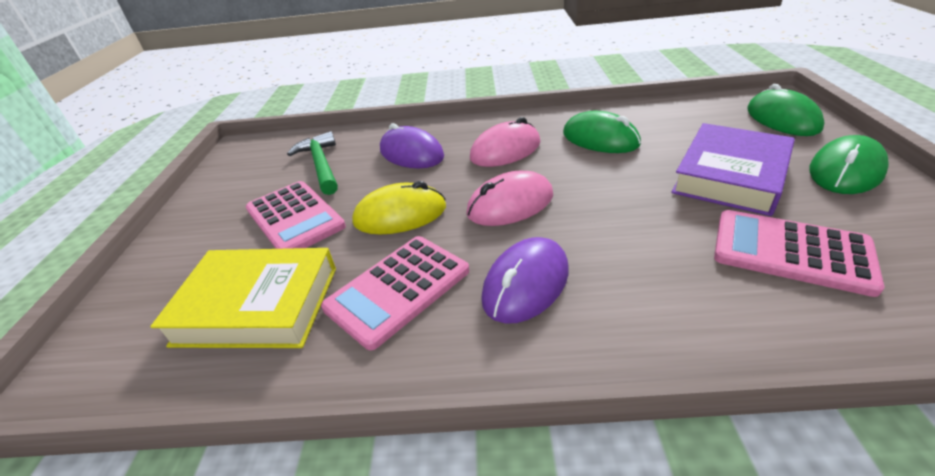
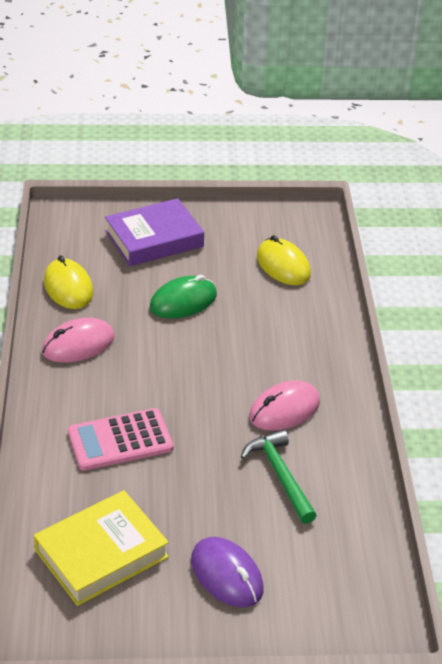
green mouse: [563,111,641,153] [747,84,825,136] [809,135,889,194] = 3 -> [150,275,217,318] = 1
pink calculator: [246,181,346,249] [321,236,469,350] [714,210,884,297] = 3 -> [68,408,174,471] = 1
purple mouse: [380,123,444,168] [481,237,569,324] = 2 -> [191,537,263,607] = 1
yellow mouse: [352,181,446,235] = 1 -> [44,255,93,309] [257,235,311,285] = 2

